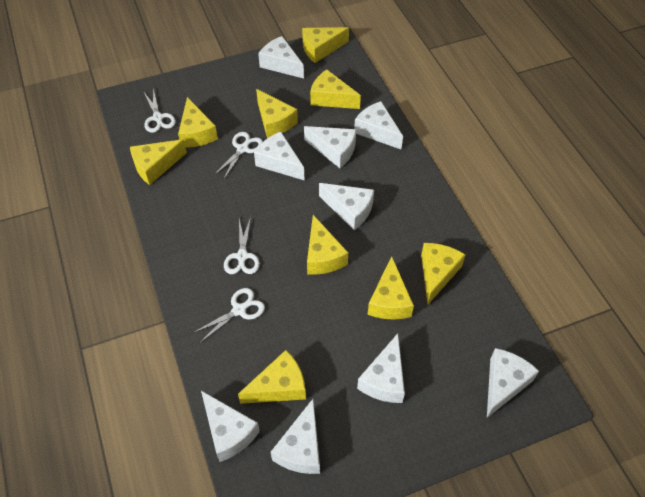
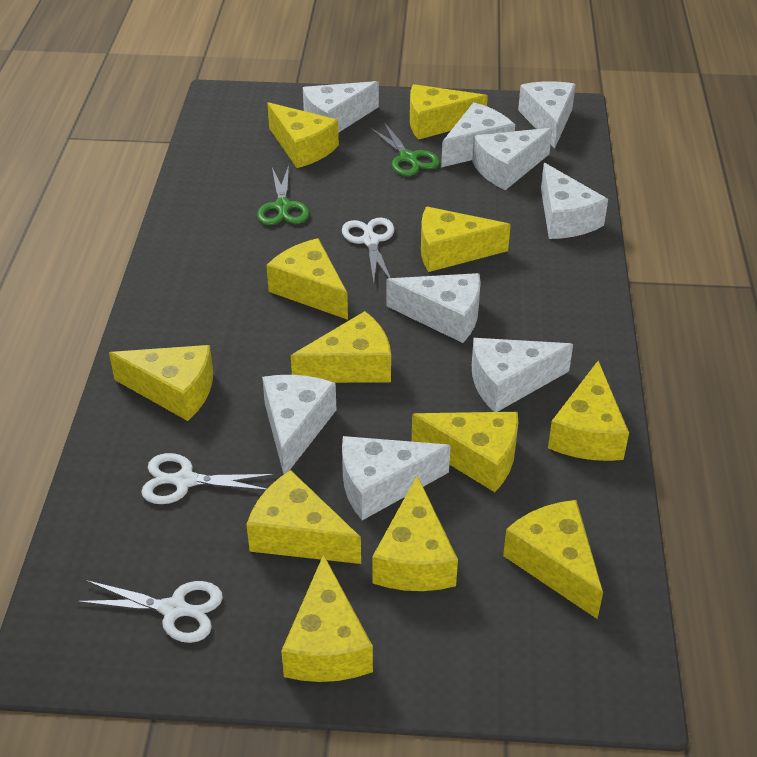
green scissors: none = 0 -> [257,165,309,225] [370,122,440,176] = 2
white scissors: [143,89,176,133] [193,288,265,343] [214,132,263,180] [224,217,260,274] = 4 -> [77,580,223,643] [141,453,275,504] [342,217,394,283] = 3
yellow cheese: [130,139,187,185] [178,97,218,148] [238,350,306,404] [256,89,298,138] [302,27,349,63] [307,215,348,275] [310,69,361,109] [367,256,414,319] [421,243,466,304] = 9 -> [109,345,213,421] [246,470,361,564] [266,238,348,320] [267,102,339,168] [281,554,373,682] [291,311,391,383] [372,476,458,591] [410,84,488,140] [412,412,518,492] [421,207,511,272] [503,500,603,619] [548,361,629,461] = 12

